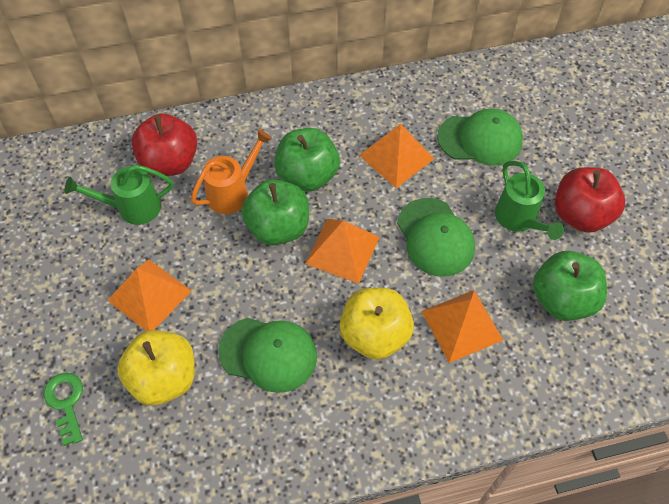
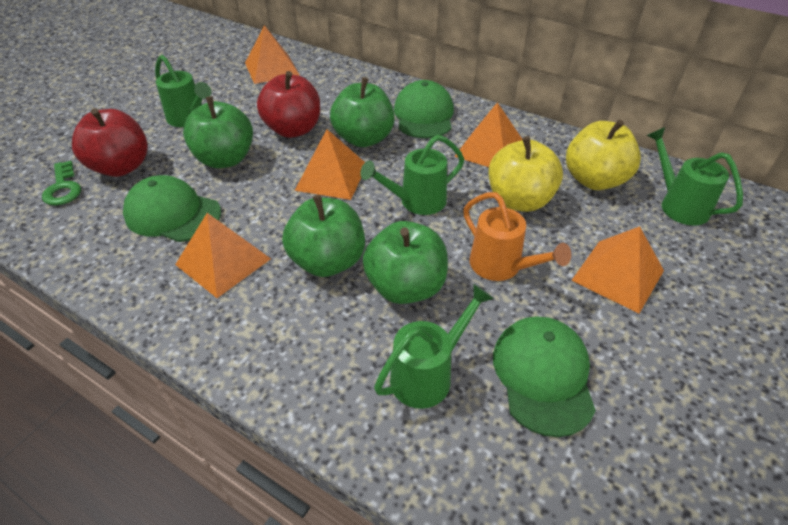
green apple: [242,179,309,245] [274,128,340,192] [533,251,607,321] = 3 -> [183,96,253,168] [282,195,365,277] [330,77,395,147] [363,221,448,304] = 4
green watering can: [65,165,174,225] [495,161,564,240] = 2 -> [155,55,211,127] [360,135,464,215] [374,284,494,409] [646,127,743,226] = 4
orange pyramid: [107,260,191,331] [305,219,380,284] [359,124,434,188] [421,290,503,363] = 4 -> [175,213,271,298] [245,25,300,84] [294,129,365,200] [454,102,522,167] [571,226,664,313] = 5

